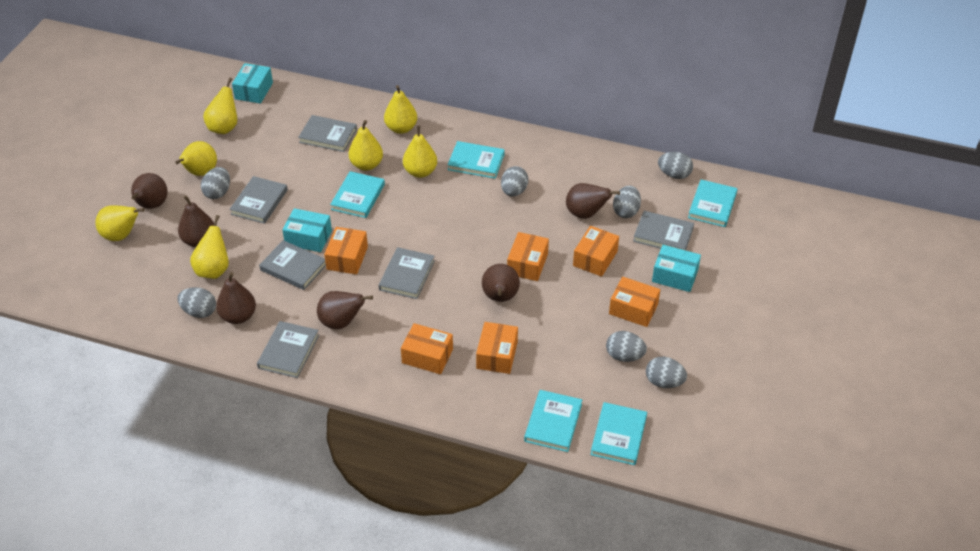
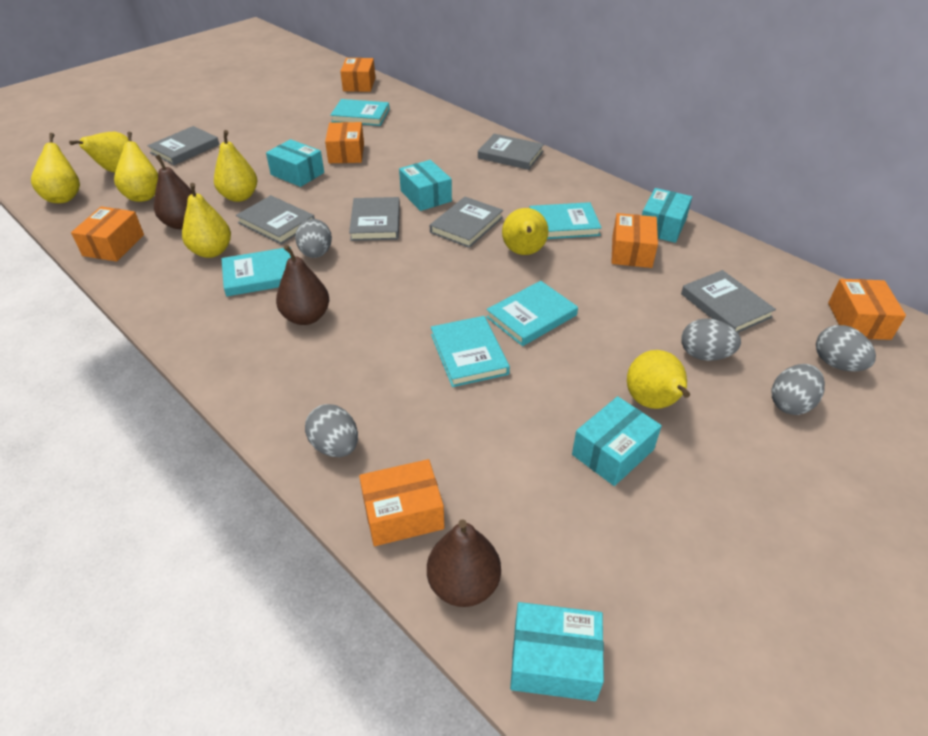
brown pear: [131,173,168,209] [178,195,214,247] [216,272,256,324] [317,291,373,329] [482,264,520,302] [566,183,620,219] = 6 -> [154,155,192,229] [276,245,329,325] [427,520,501,607] = 3
grey egg: [178,287,216,318] [201,167,230,199] [501,166,528,197] [606,331,647,362] [613,186,641,218] [646,357,687,388] [658,152,693,179] = 7 -> [295,219,332,258] [305,404,358,457] [681,318,741,361] [772,364,825,415] [816,325,876,371] = 5
turquoise box: [232,63,273,104] [282,208,332,252] [652,245,701,292] = 3 -> [266,139,324,187] [399,160,452,211] [510,602,604,701] [572,396,662,486] [642,188,692,243] = 5

